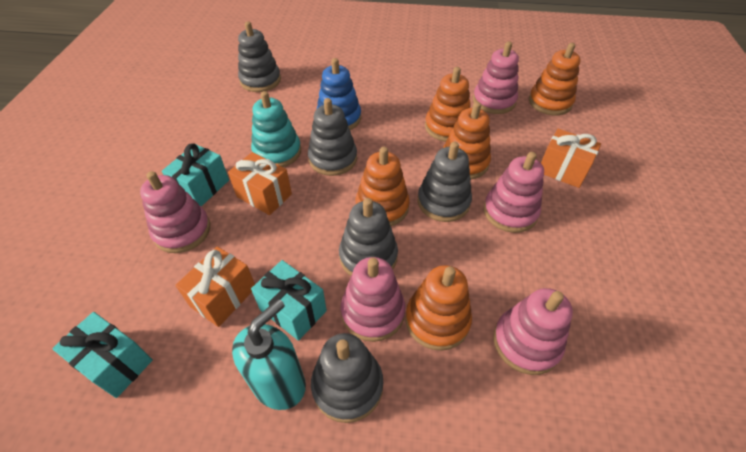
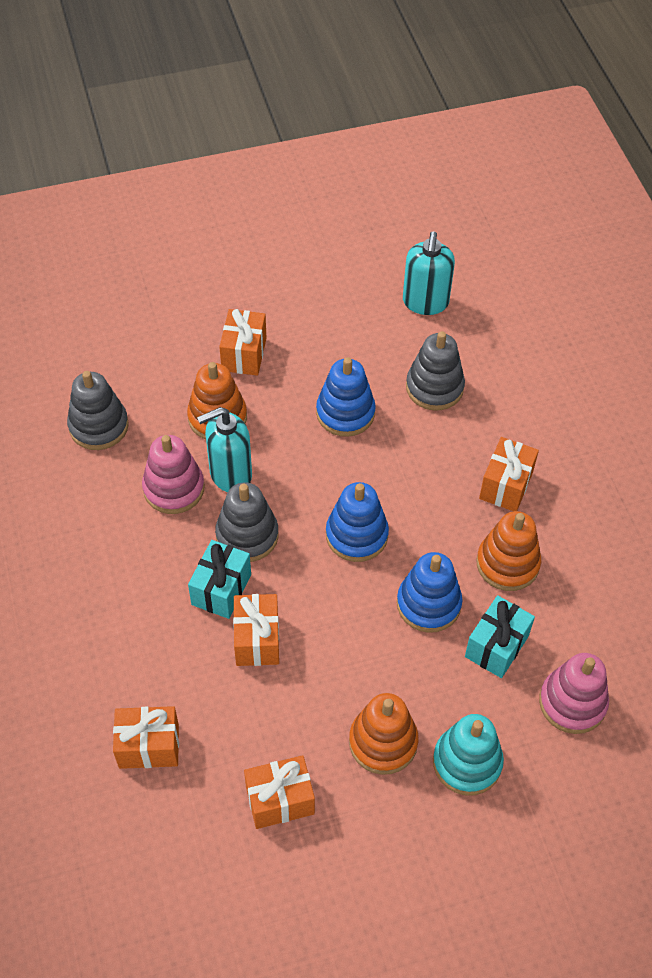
blue stacking toy: [317,58,361,130] = 1 -> [316,357,376,437] [326,482,389,562] [397,552,462,633] = 3
grey stacking toy: [238,22,281,92] [308,98,357,176] [311,333,383,423] [339,198,398,276] [418,142,472,222] = 5 -> [67,371,129,450] [215,482,279,562] [406,331,465,411] = 3
orange gift: [175,246,255,327] [228,152,292,215] [541,129,601,188] = 3 -> [113,706,179,769] [219,309,267,376] [233,594,279,666] [244,755,315,829] [479,437,539,511] = 5
orange stacking toy: [355,147,409,226] [405,265,472,351] [425,67,471,142] [443,102,491,179] [529,43,581,115] = 5 -> [187,362,247,440] [349,693,419,775] [476,511,541,591] = 3
pink stacking toy: [140,171,210,253] [341,257,405,342] [473,41,519,114] [483,152,544,233] [493,288,573,375] = 5 -> [142,435,205,514] [539,653,609,734] = 2
turquoise gift: [52,312,153,398] [162,143,229,206] [251,260,327,341] = 3 -> [188,540,251,619] [465,595,535,678] = 2
turquoise soap dispenser: [232,299,306,410] = 1 -> [197,407,252,492] [403,231,455,315] = 2

